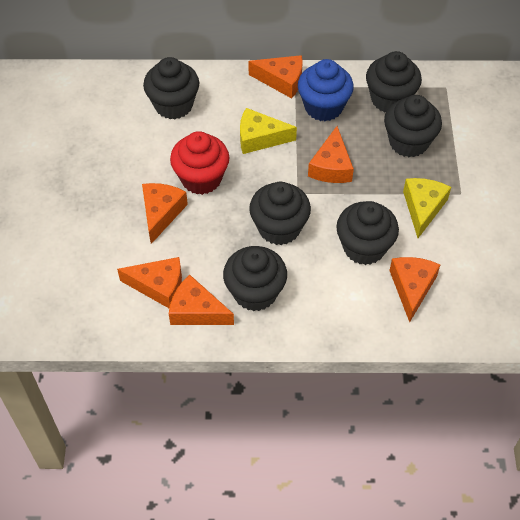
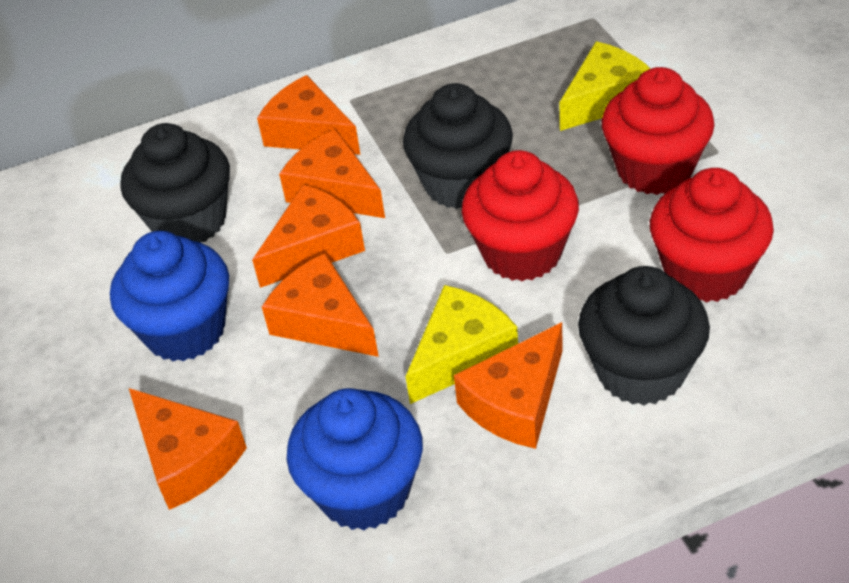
black cupcake: [143,57,199,119] [223,246,287,311] [249,182,311,245] [336,201,399,265] [366,51,422,113] [384,95,442,157] = 6 -> [121,123,230,242] [403,83,513,209] [578,266,710,405] = 3
blue cupcake: [298,59,354,121] = 1 -> [110,231,229,361] [286,388,423,531] = 2
red cupcake: [170,131,230,195] = 1 -> [462,150,579,281] [602,67,715,195] [650,168,774,302] = 3

